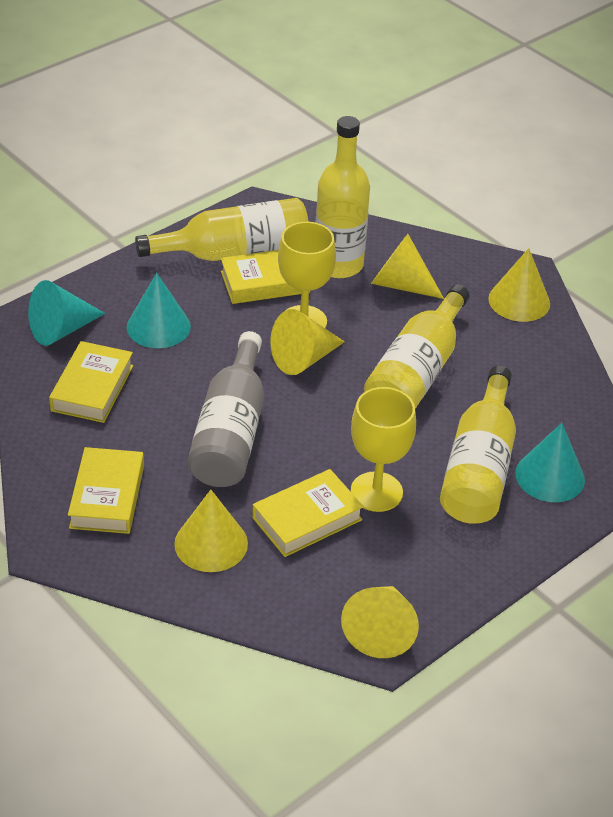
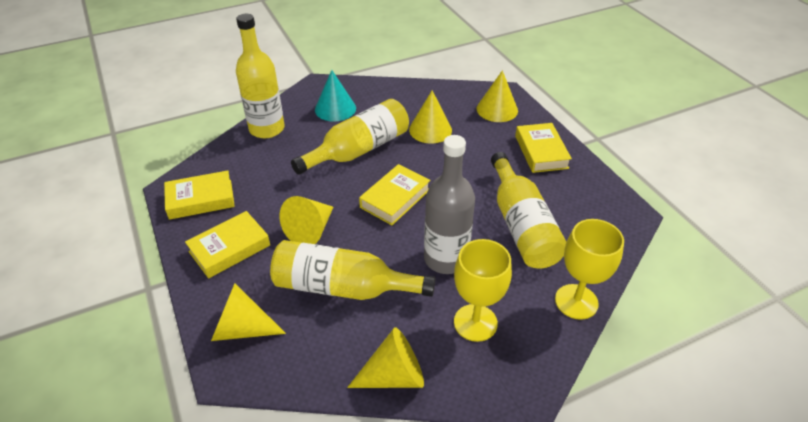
turquoise cone: [28,280,105,346] [127,273,191,348] [515,423,585,502] = 3 -> [315,70,356,121] = 1

